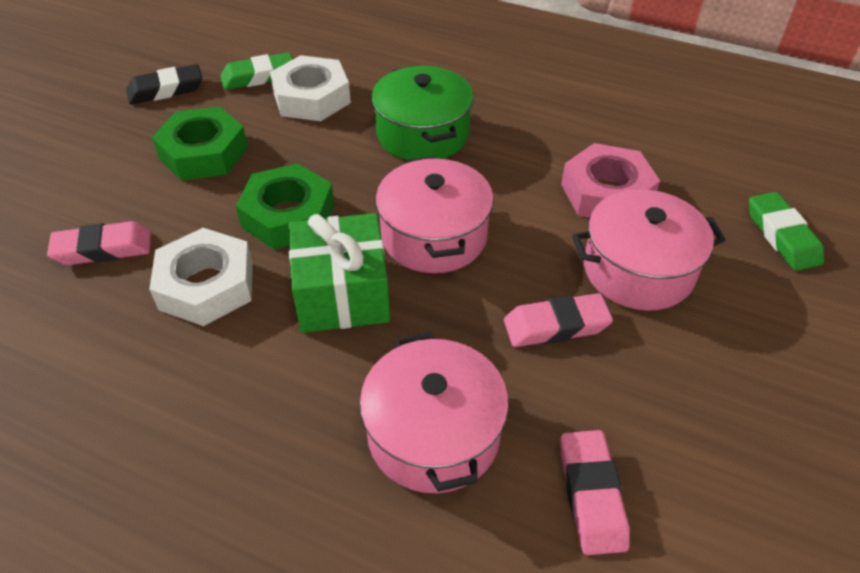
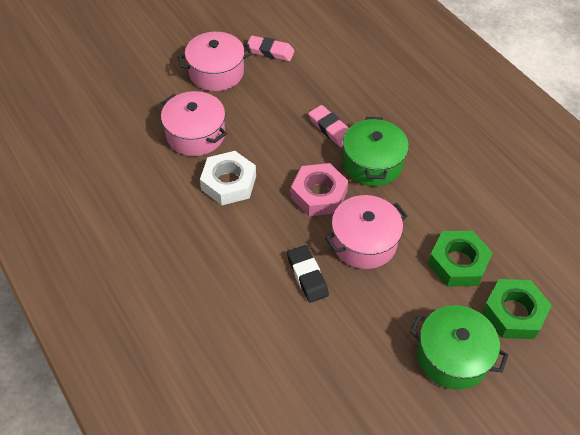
green eraser: [220,52,293,90] [749,192,824,271] = 2 -> none = 0
green gift: [289,213,390,333] = 1 -> none = 0
green pot: [372,66,474,160] = 1 -> [342,117,409,186] [410,305,508,389] = 2
pink eraser: [47,221,151,265] [504,293,613,347] [560,430,630,555] = 3 -> [248,36,295,61] [308,105,349,147] = 2
white nut: [149,228,253,326] [270,55,351,121] = 2 -> [200,151,256,205] = 1

